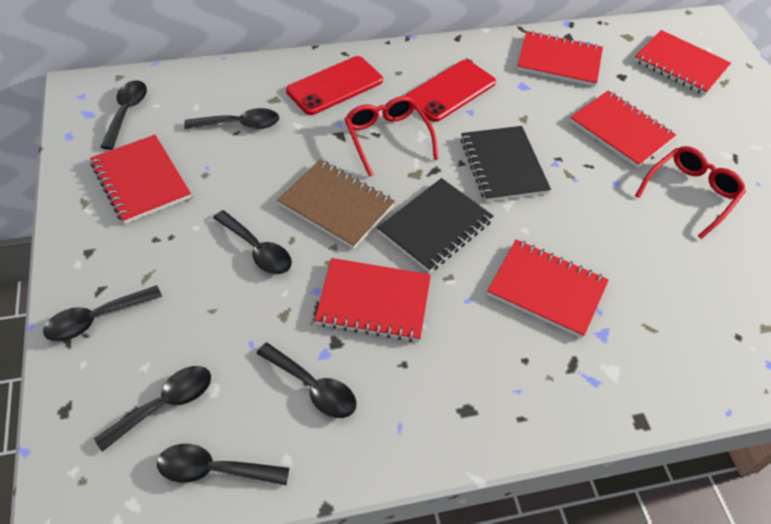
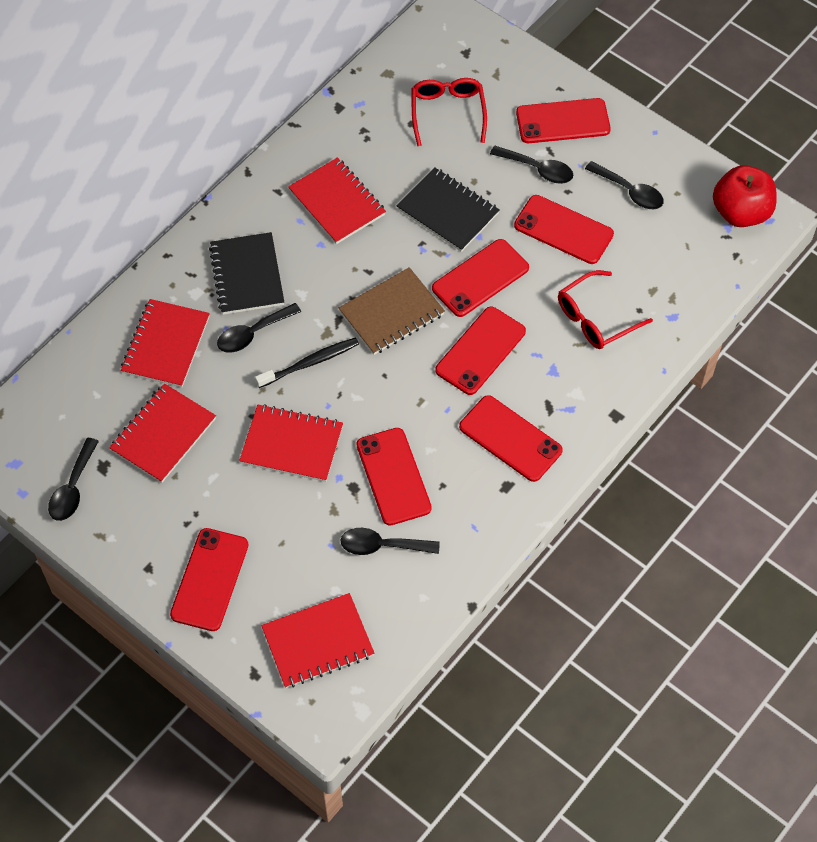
black spoon: [43,285,162,341] [94,366,211,451] [101,80,147,150] [157,444,289,485] [184,108,279,129] [213,210,292,274] [256,343,357,418] = 7 -> [48,438,99,521] [217,303,301,353] [340,528,440,555] [490,145,573,184] [585,161,664,209] = 5
black toothbrush: none = 0 -> [255,337,359,388] = 1
red apple: none = 0 -> [713,165,777,227] = 1
red notebook: [90,135,191,224] [315,258,431,342] [487,239,609,338] [517,31,603,87] [570,91,676,168] [634,30,731,95] = 6 -> [109,383,216,483] [121,299,210,387] [239,404,343,482] [261,593,374,688] [288,157,386,244] = 5
red phone: [286,56,383,115] [405,60,496,122] = 2 -> [170,528,249,631] [356,428,432,526] [432,239,529,317] [435,307,526,395] [459,395,563,482] [514,195,614,264] [516,98,611,143] = 7

